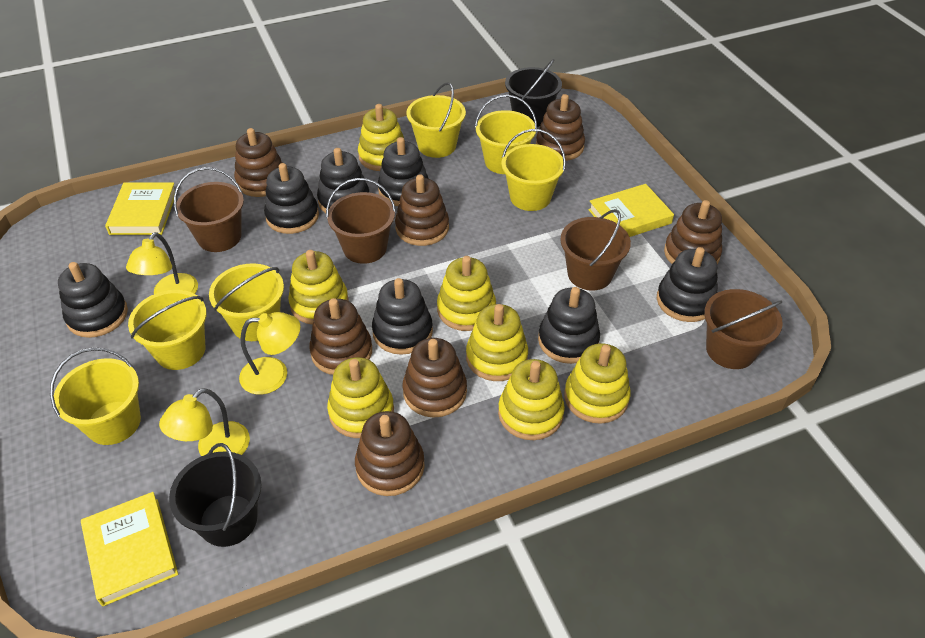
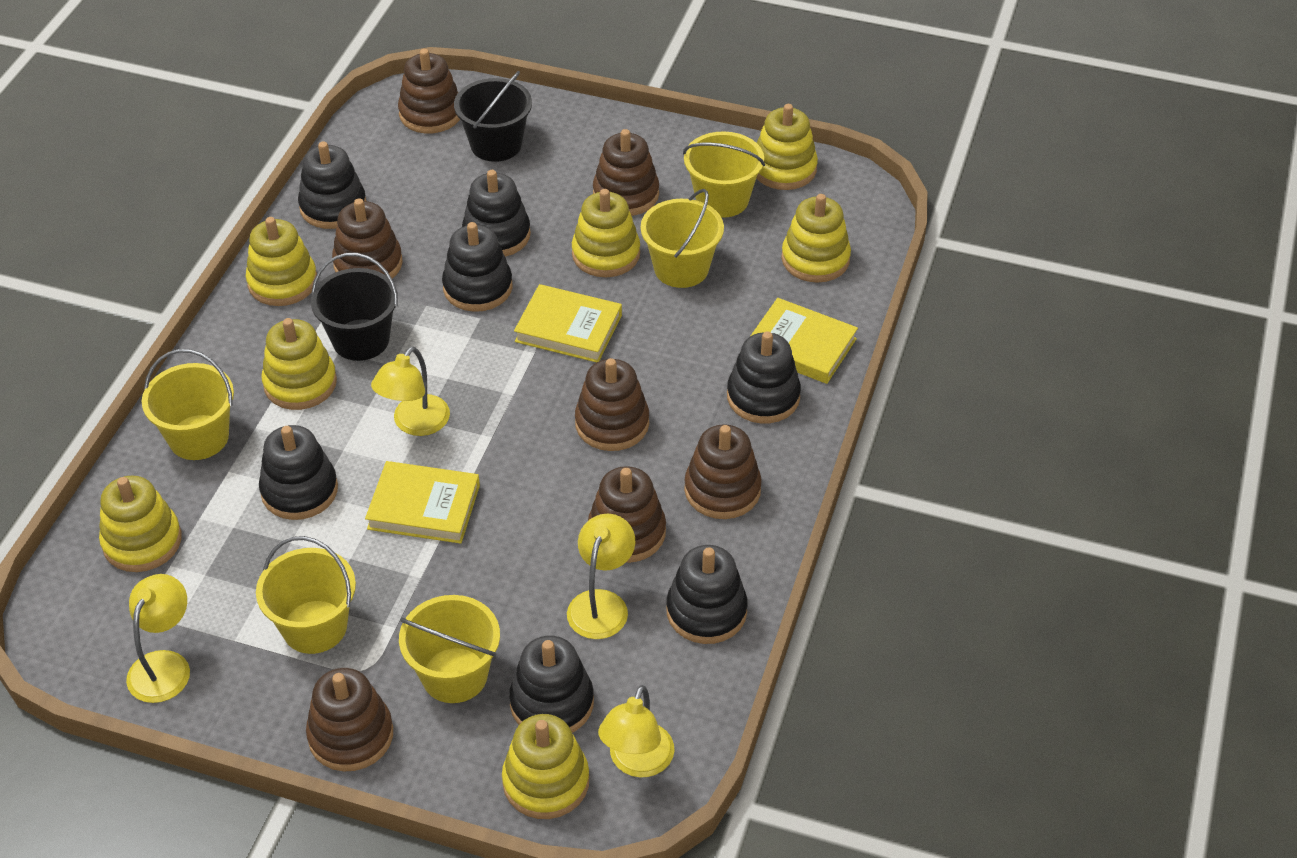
brown bucket: [174,167,244,252] [326,178,396,264] [560,209,631,291] [704,289,783,369] = 4 -> none = 0
yellow bucket: [50,347,141,445] [128,290,207,370] [209,263,284,341] [407,82,466,158] [475,95,537,174] [501,129,566,211] = 6 -> [142,349,234,460] [256,536,356,654] [399,595,500,703] [641,189,724,288] [683,131,765,218] = 5
yellow lamp: [126,232,198,294] [159,388,250,456] [239,312,301,395] = 3 -> [126,574,190,703] [371,347,450,436] [567,514,635,639] [598,685,675,777] = 4

